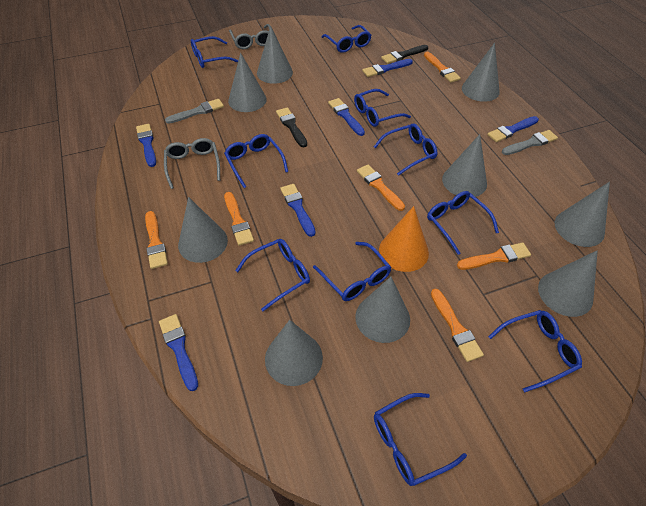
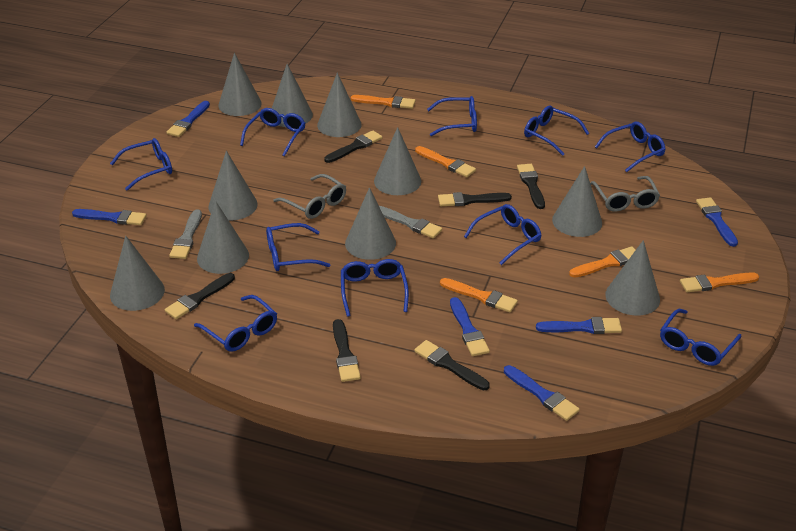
black brush: [276,107,307,147] [381,45,428,64] = 2 -> [165,273,235,319] [324,130,382,163] [333,319,361,382] [414,340,490,391] [438,192,512,206] [517,164,545,209] = 6
grey cone: [178,197,228,263] [228,53,267,112] [257,26,293,84] [265,320,323,386] [355,277,410,343] [442,134,487,198] [462,43,500,102] [538,250,598,317] [555,182,610,247] = 9 -> [110,236,165,311] [197,201,249,274] [208,151,258,220] [218,53,262,116] [271,64,313,127] [317,73,361,137] [345,187,396,260] [374,127,421,195] [552,166,602,237] [605,240,660,316] = 10
orange brush: [145,211,168,269] [224,192,254,246] [357,164,405,211] [424,52,461,83] [431,288,484,362] [457,242,531,270] = 6 -> [351,95,416,109] [415,146,476,177] [440,278,518,312] [569,246,635,278] [680,272,759,292] = 5
orange cone: [379,206,429,272] = 1 -> none = 0

